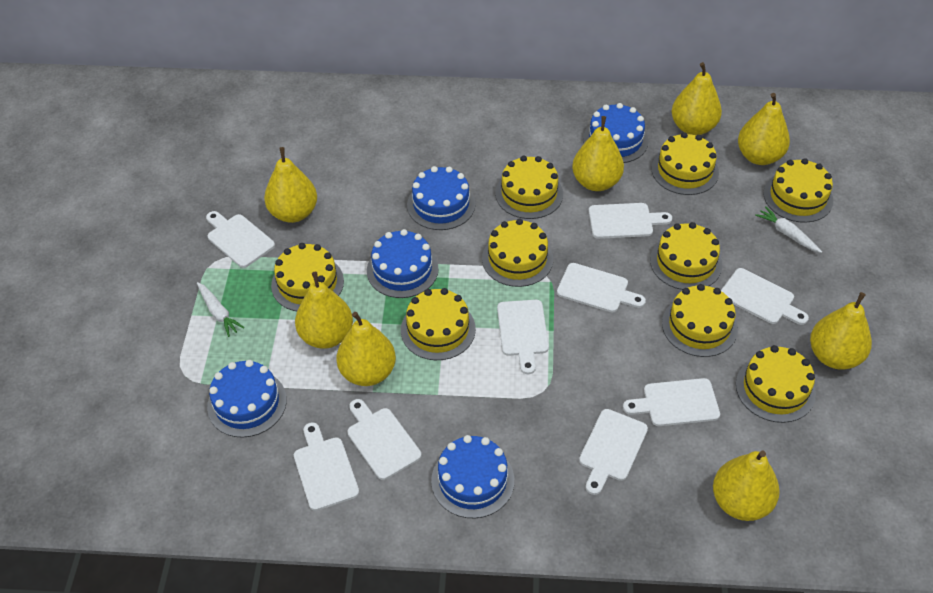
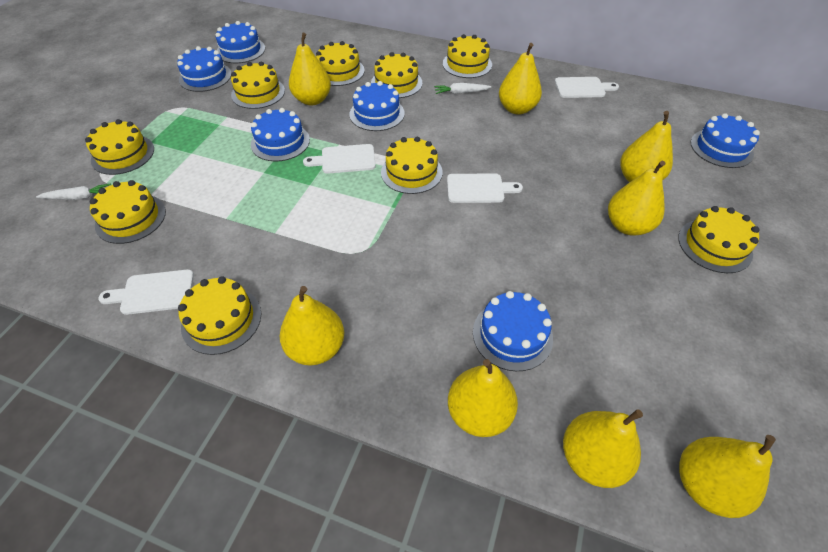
blue cake: [207,360,287,438] [367,229,439,298] [407,166,475,230] [431,435,514,518] [583,103,648,163] = 5 -> [177,46,231,92] [216,21,265,63] [251,108,310,162] [349,81,405,131] [473,291,553,371] [691,113,760,168] = 6
white cutting board: [206,211,275,268] [294,422,359,511] [347,399,421,480] [497,300,549,374] [557,263,646,313] [579,409,648,495] [589,203,672,239] [623,378,720,426] [721,268,809,325] = 9 -> [98,269,194,315] [303,144,376,174] [447,174,523,203] [555,77,619,98] = 4

